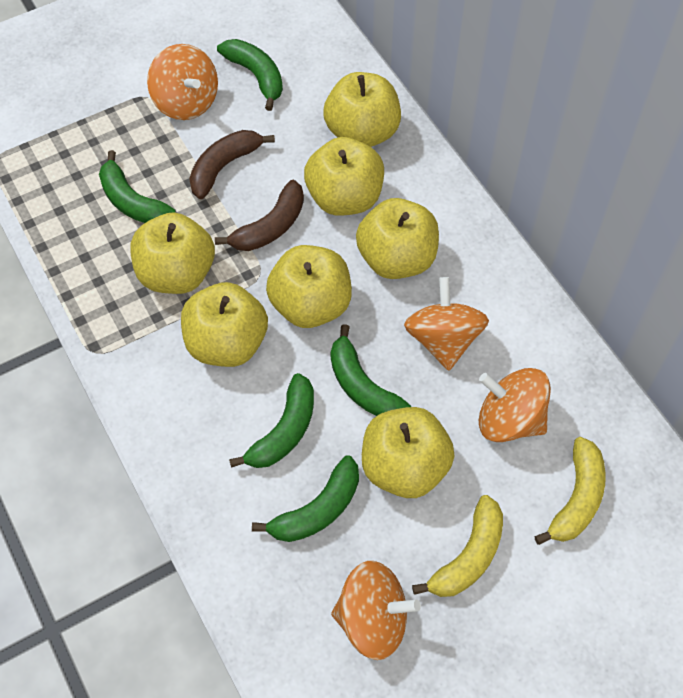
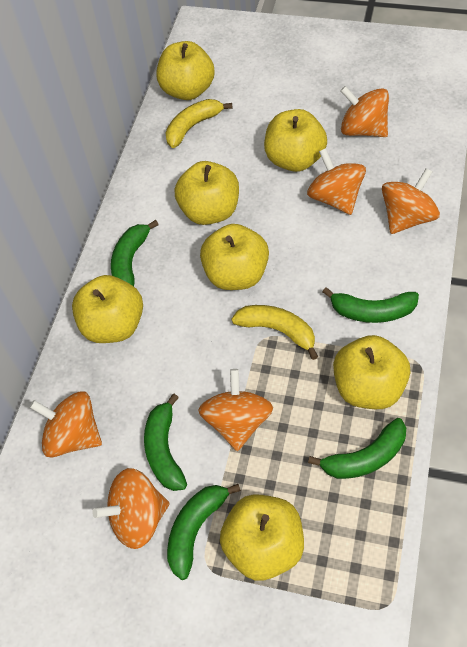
brown banana: [189,130,275,199] [215,180,304,251] = 2 -> none = 0
orange spinning top: [147,44,218,120] [331,561,421,660] [404,277,489,371] [479,368,551,442] = 4 -> [29,391,102,457] [92,468,170,549] [199,369,273,451] [307,148,366,215] [340,86,389,137] [382,168,440,234] = 6

